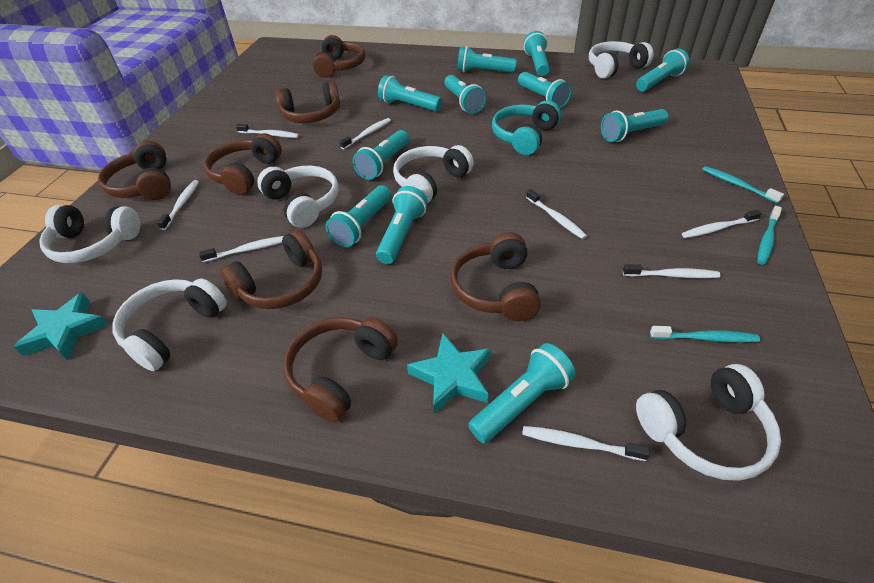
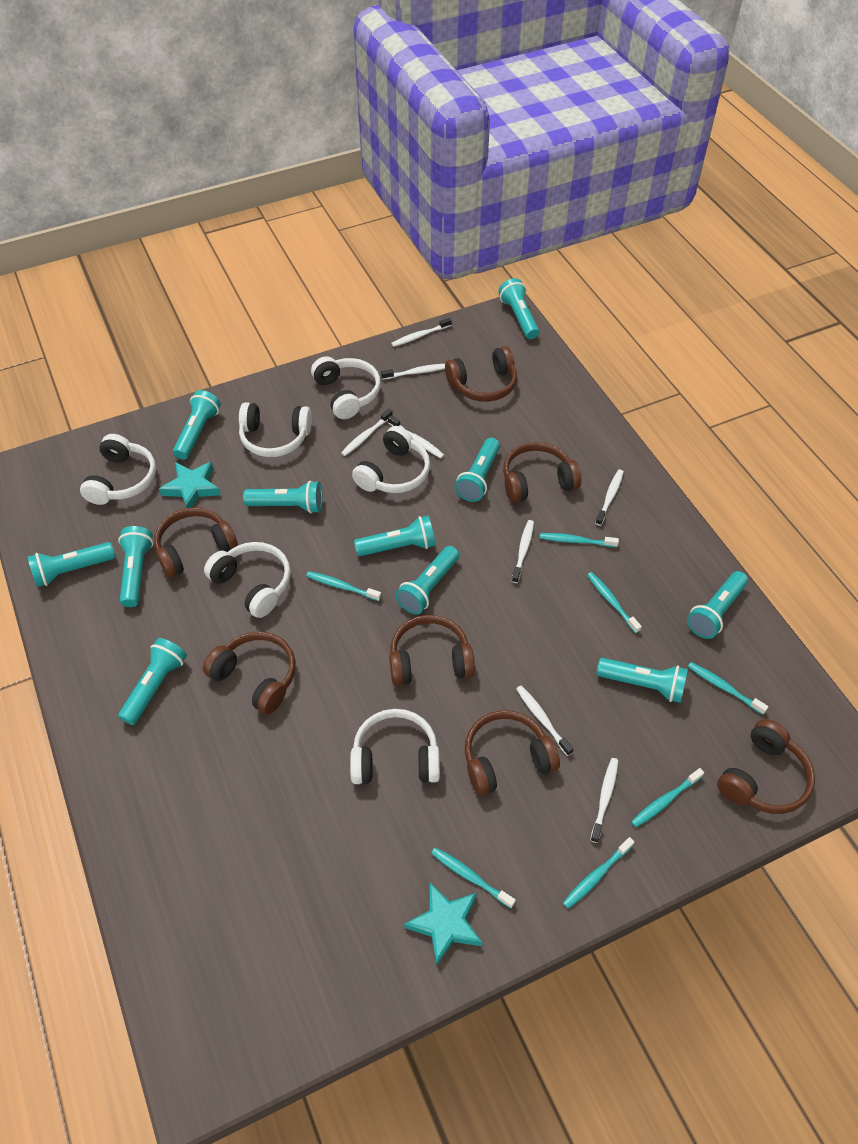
turquoise headphones: [492,100,561,155] = 1 -> none = 0
turquoise toothbrush: [650,326,760,342] [702,166,784,204] [757,206,782,265] = 3 -> [306,571,381,601] [431,847,516,908] [540,533,619,547] [563,837,634,909] [587,572,642,633] [631,768,704,827] [688,662,768,715] = 7

